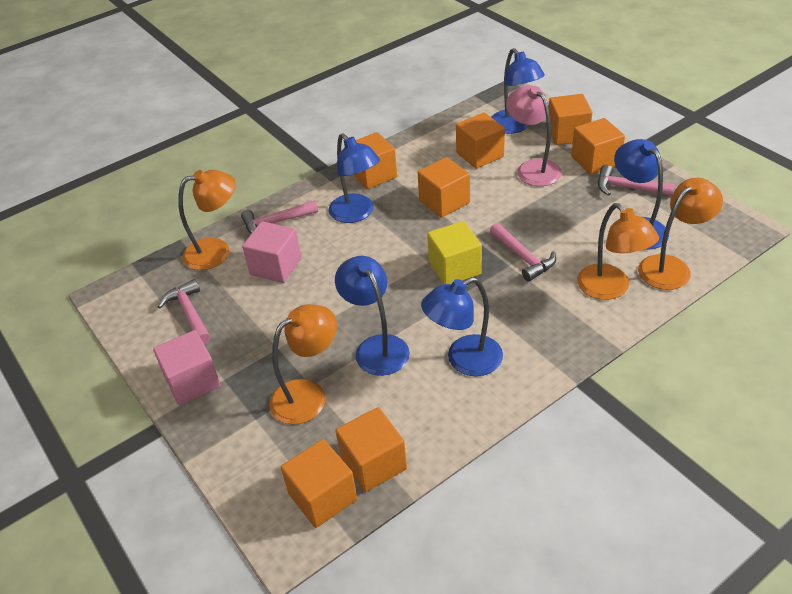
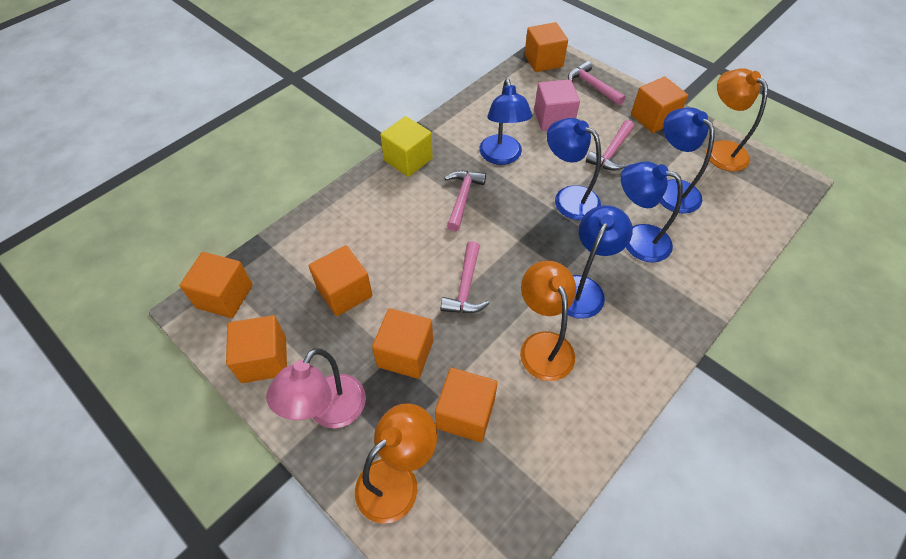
orange lamp: [178,170,236,270] [269,304,337,424] [577,203,659,300] [638,178,723,290] = 4 -> [355,403,437,524] [520,261,576,381] [706,68,768,171] = 3
pink cube: [153,330,221,405] [242,221,301,283] = 2 -> [534,79,580,131] = 1

